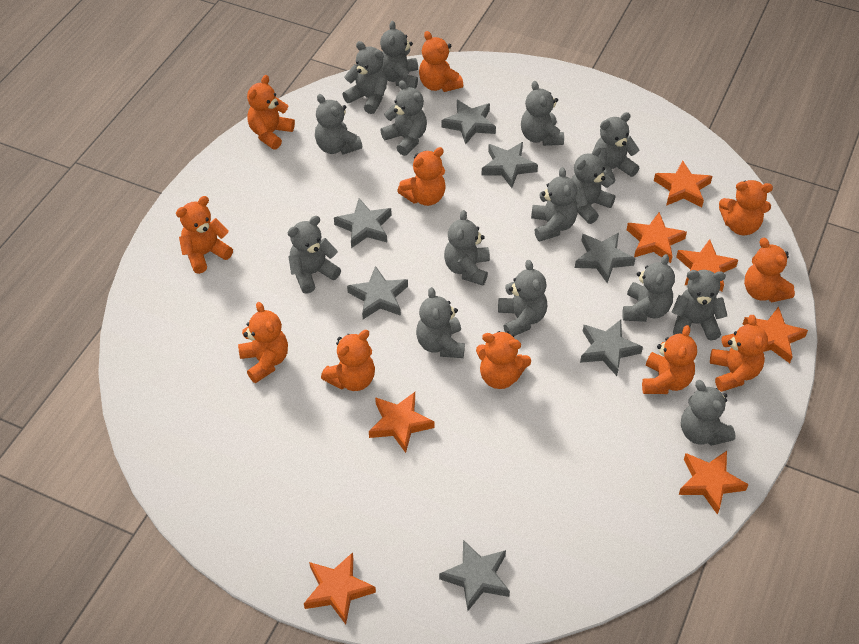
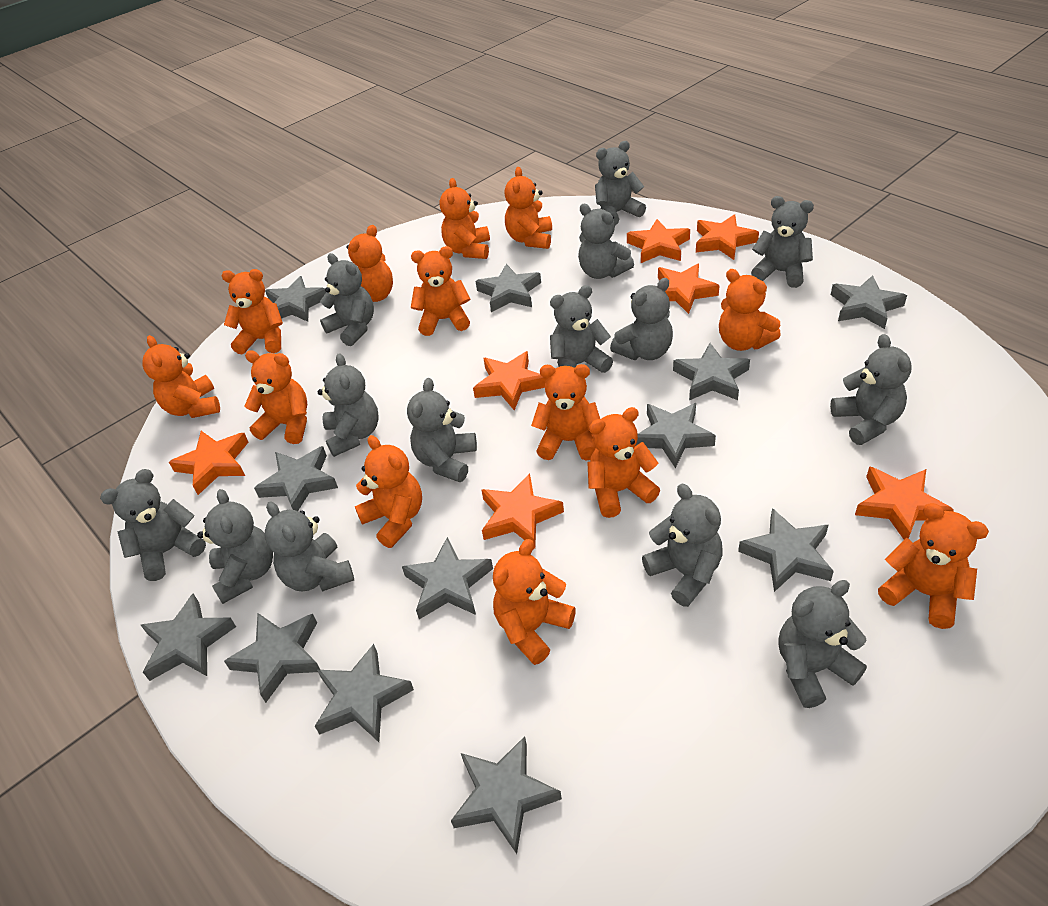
grey star: [334,198,392,248] [347,266,408,319] [439,540,510,611] [442,100,496,145] [481,142,538,188] [575,233,635,283] [580,320,643,376] = 7 -> [141,594,236,681] [224,613,320,703] [254,446,338,511] [265,276,326,322] [315,644,414,742] [402,537,493,619] [451,736,562,854] [476,264,541,312] [636,403,716,468] [673,343,750,400] [738,508,834,592] [831,275,907,329] = 12
grey teddy bear: [287,216,341,294] [315,94,362,155] [342,41,387,114] [380,21,418,89] [381,80,427,156] [416,287,465,358] [444,210,490,286] [498,260,547,336] [521,81,564,146] [531,167,578,241] [571,147,615,224] [594,112,639,185] [622,254,675,322] [672,270,727,340] [681,380,735,446] = 15 -> [100,469,206,581] [197,489,273,604] [264,501,354,592] [318,353,378,457] [320,253,374,346] [407,378,477,482] [550,285,613,373] [578,204,634,279] [595,141,646,225] [610,278,673,360] [642,484,723,607] [751,196,814,288] [778,580,867,708] [830,334,912,445] = 14
orange teddy bear: [176,196,233,274] [238,302,288,383] [247,75,295,150] [321,330,375,391] [397,147,446,206] [419,31,463,92] [476,331,531,389] [642,325,697,394] [710,315,768,392] [719,180,773,235] [744,238,795,302] = 11 -> [142,335,220,418] [222,269,283,355] [244,350,307,444] [346,225,393,302] [355,435,422,548] [411,246,470,336] [440,178,490,259] [493,539,576,665] [505,167,552,249] [531,364,600,461] [587,407,660,518] [719,269,781,351] [878,503,989,629] = 13

